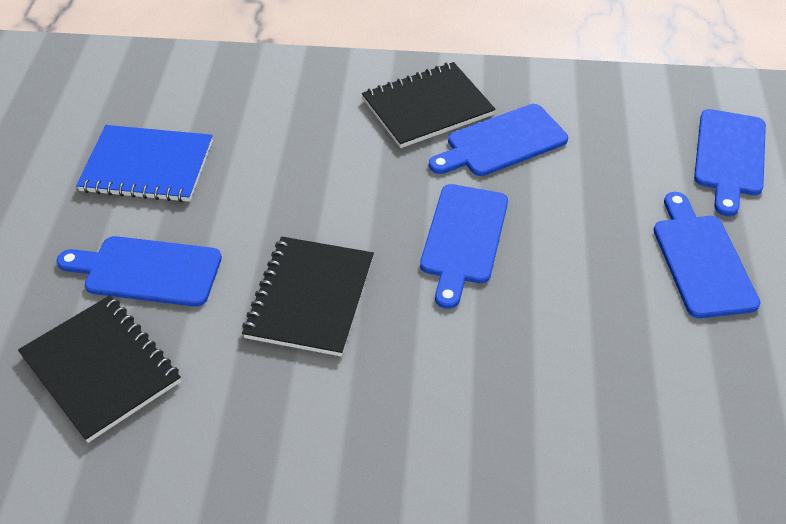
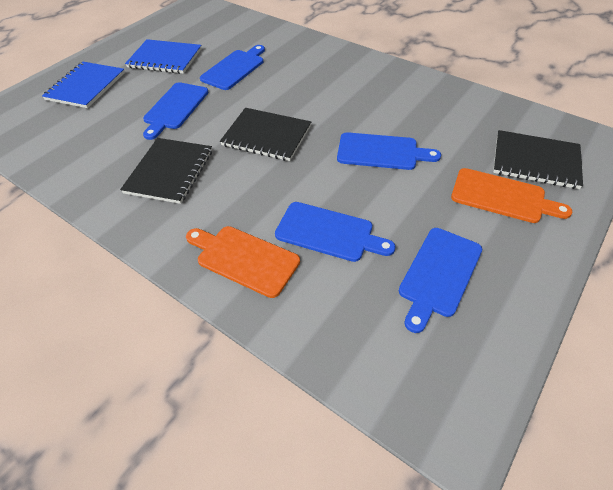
blue notebook: [76,125,213,202] = 1 -> [42,61,125,108] [125,39,202,74] = 2
orange cutting board: none = 0 -> [186,226,300,298] [451,168,572,223] = 2

